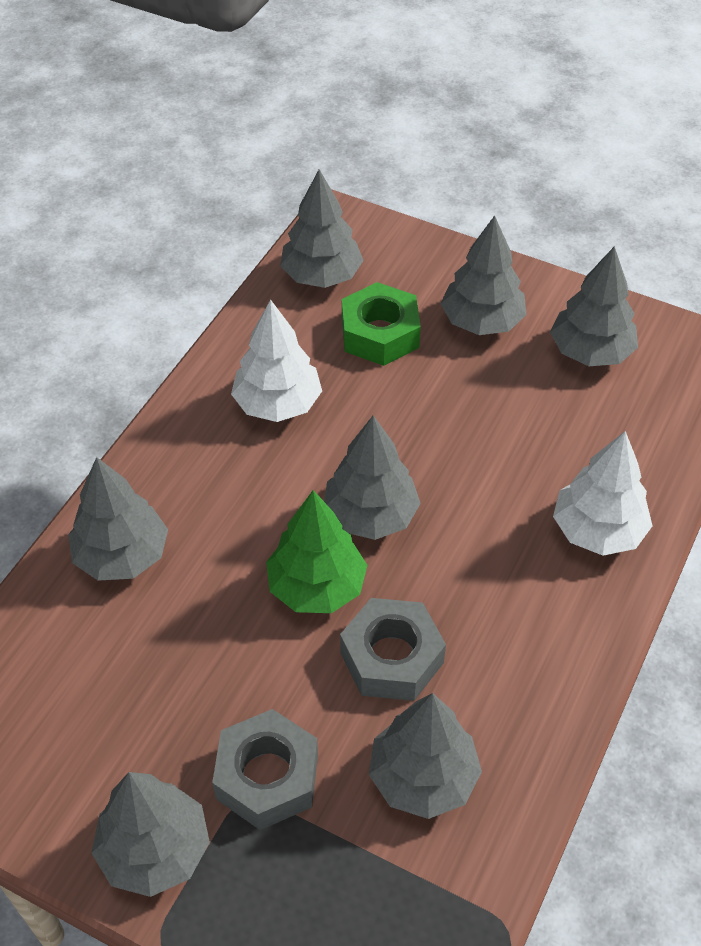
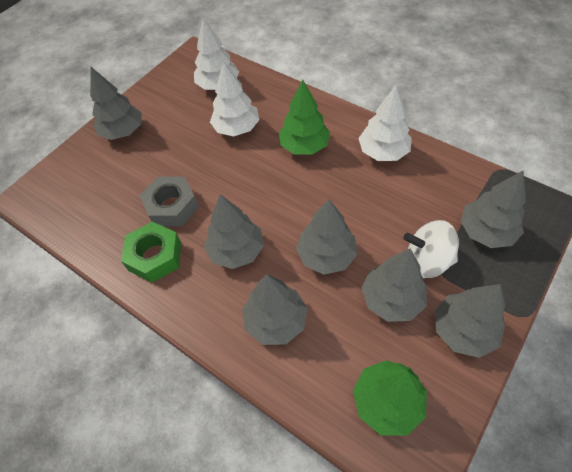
green tree: [266,490,367,613] = 1 -> [279,80,330,155] [353,360,427,436] = 2
grey nut: [212,709,318,830] [340,598,446,701] = 2 -> [140,177,199,227] = 1
white spinning top: none = 0 -> [404,220,459,278] = 1
white tree: [231,299,322,422] [553,431,653,556] = 2 -> [194,18,239,90] [210,61,260,136] [358,85,412,161] = 3

